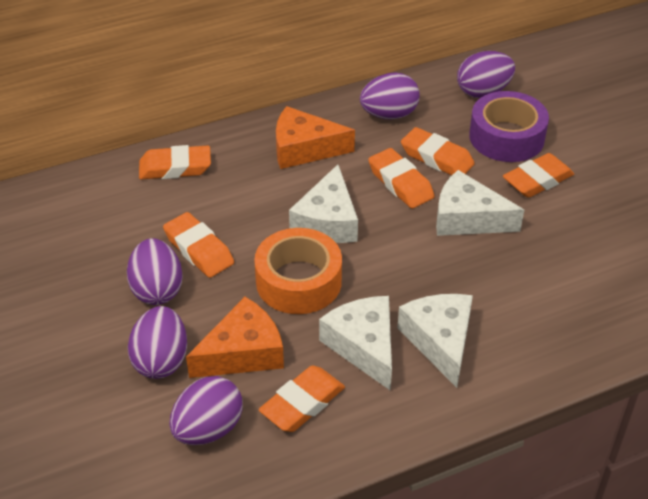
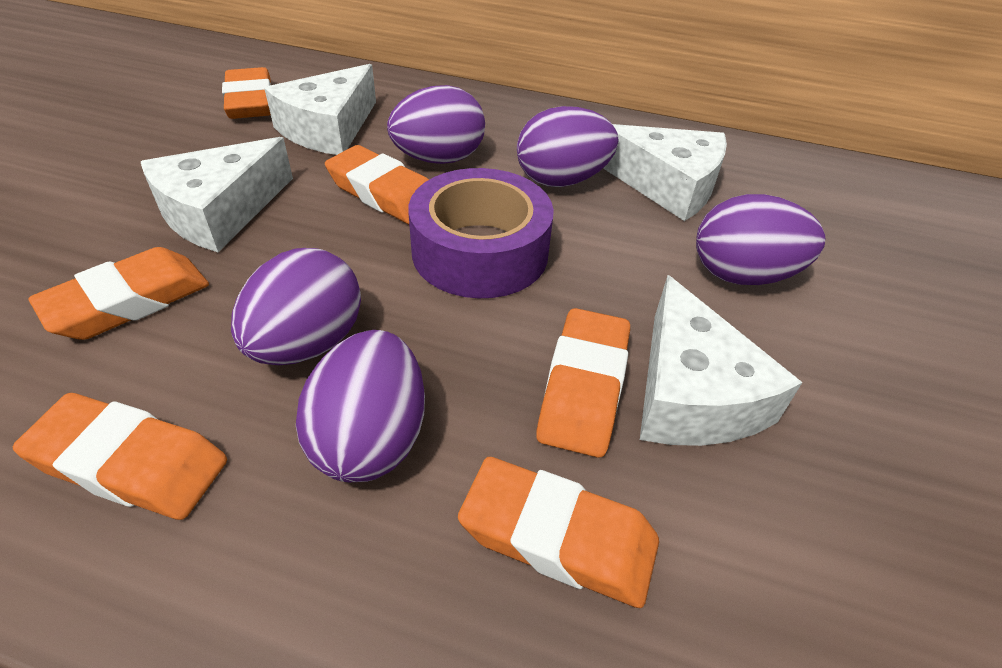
orange cheese: [186,297,284,378] [276,106,355,169] = 2 -> none = 0
orange tape: [254,228,342,314] = 1 -> none = 0

